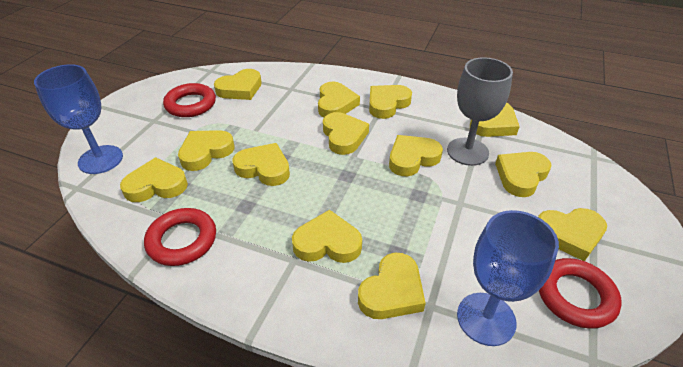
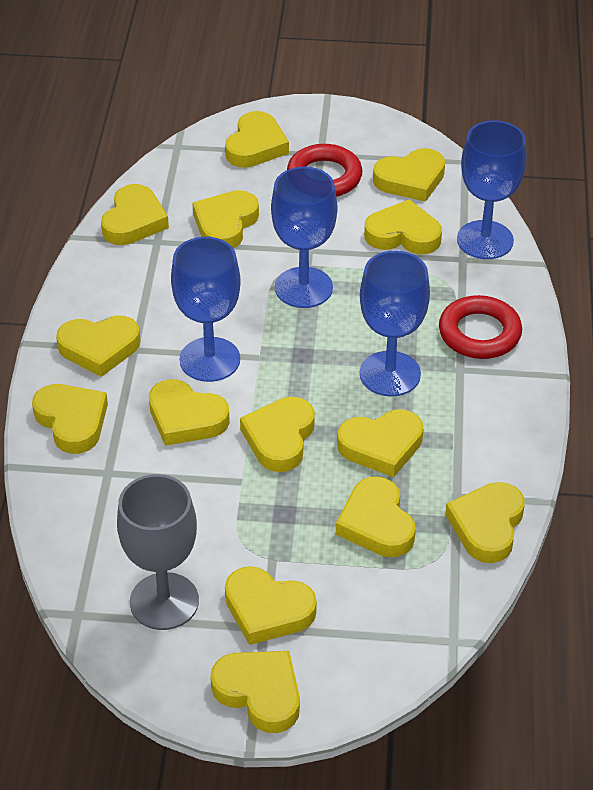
blue goblet: [34,64,123,174] [457,210,559,346] = 2 -> [171,237,241,382] [271,167,337,308] [360,251,430,397] [457,120,527,259] = 4
red ring: [144,208,216,266] [163,83,216,117] [539,258,622,329] = 3 -> [287,144,362,197] [439,295,522,359] = 2
yellow heart: [120,157,188,202] [178,130,234,171] [214,69,262,100] [233,143,290,186] [292,210,362,263] [318,82,360,118] [323,112,369,155] [358,253,426,319] [369,85,412,119] [389,135,443,176] [470,102,520,137] [495,152,552,197] [538,208,607,261] = 13 -> [32,384,108,454] [56,315,141,377] [101,184,169,245] [149,379,230,446] [192,190,259,248] [210,651,300,733] [225,111,289,168] [225,566,317,645] [240,397,315,472] [336,476,416,557] [337,409,424,477] [364,199,442,254] [373,148,445,202] [445,482,525,563] = 14

